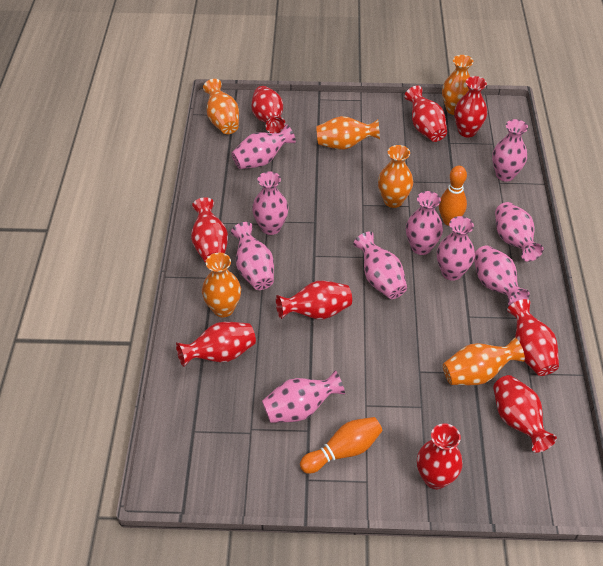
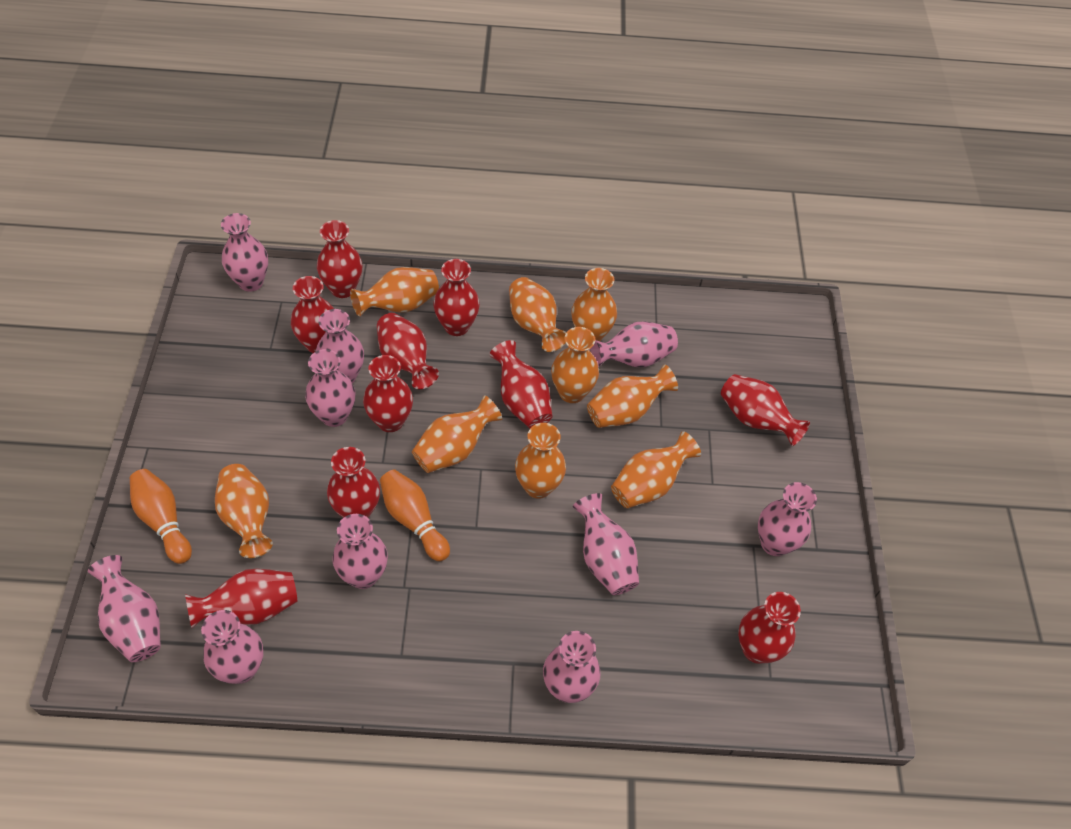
orange vase: [202,253,241,317] [203,79,239,134] [316,116,380,150] [378,145,413,208] [442,55,473,115] [443,337,525,385] = 6 -> [215,464,273,558] [350,267,439,316] [412,396,502,473] [509,277,566,352] [515,423,566,499] [551,327,599,403] [571,268,617,341] [587,365,678,428] [611,431,701,508] = 9
red vase: [176,322,256,367] [191,197,228,263] [251,86,285,133] [276,281,352,319] [404,86,447,142] [417,423,463,489] [454,76,487,137] [493,375,557,453] [507,299,559,376] = 9 -> [185,569,297,629] [291,276,334,353] [317,220,362,298] [327,447,380,518] [363,355,413,432] [377,313,439,389] [433,259,480,336] [490,340,552,428] [721,374,810,446] [738,592,801,664] = 10

